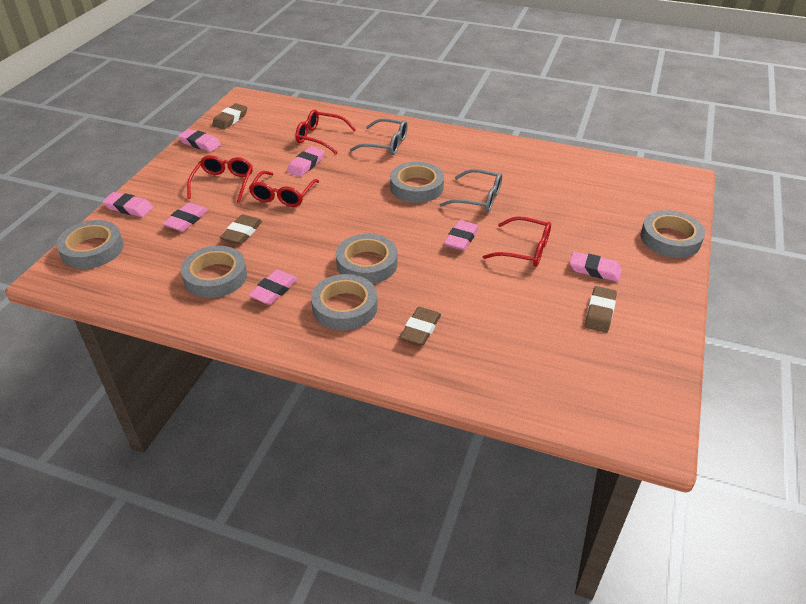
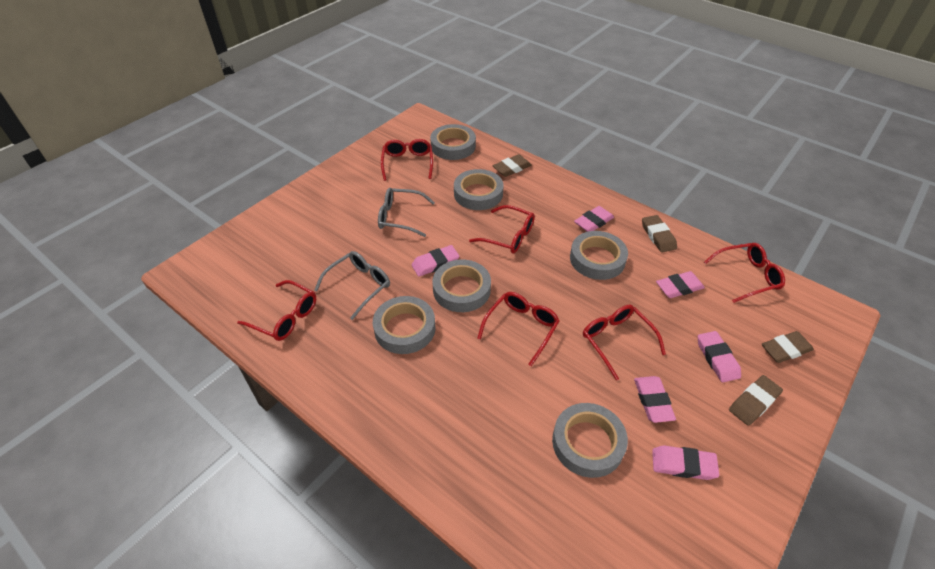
pink eraser: [102,192,153,217] [162,203,208,232] [178,129,221,152] [248,270,298,305] [287,147,324,177] [444,220,479,251] [570,252,622,282] = 7 -> [411,245,460,277] [574,206,614,232] [634,376,676,423] [652,446,719,480] [656,271,705,298] [698,331,741,382] = 6
red glasses: [187,155,253,203] [249,171,319,207] [295,110,356,154] [483,216,551,267] = 4 -> [237,280,316,341] [381,139,433,181] [469,205,535,254] [477,292,560,366] [583,305,666,380] [704,243,785,303] = 6

